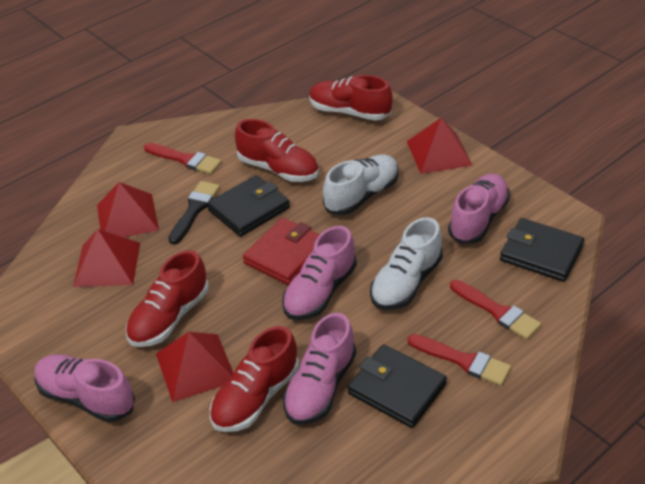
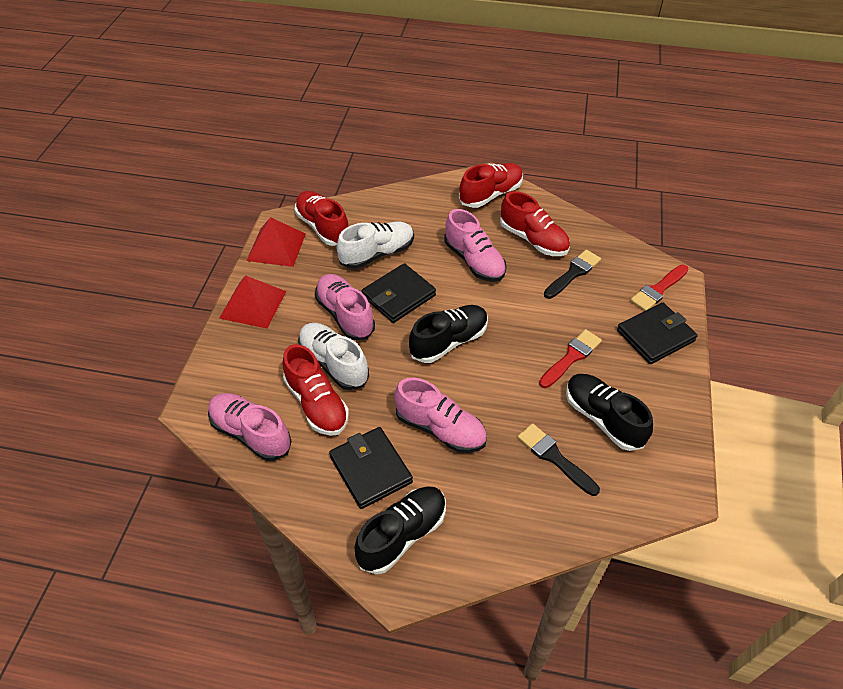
black brush: [169,181,220,244] = 1 -> [517,424,600,496] [544,250,601,299] = 2
black shoe: none = 0 -> [354,487,446,574] [409,305,488,363] [566,374,653,451] = 3
red brush: [144,143,221,174] [408,334,511,386] [450,280,541,340] = 3 -> [539,329,602,388] [630,265,688,311] = 2
red pyramid: [73,229,140,287] [97,182,159,237] [156,332,233,402] [407,118,473,174] = 4 -> [219,275,286,329] [247,217,306,267] = 2
red wallet: [243,218,320,285] = 1 -> none = 0

